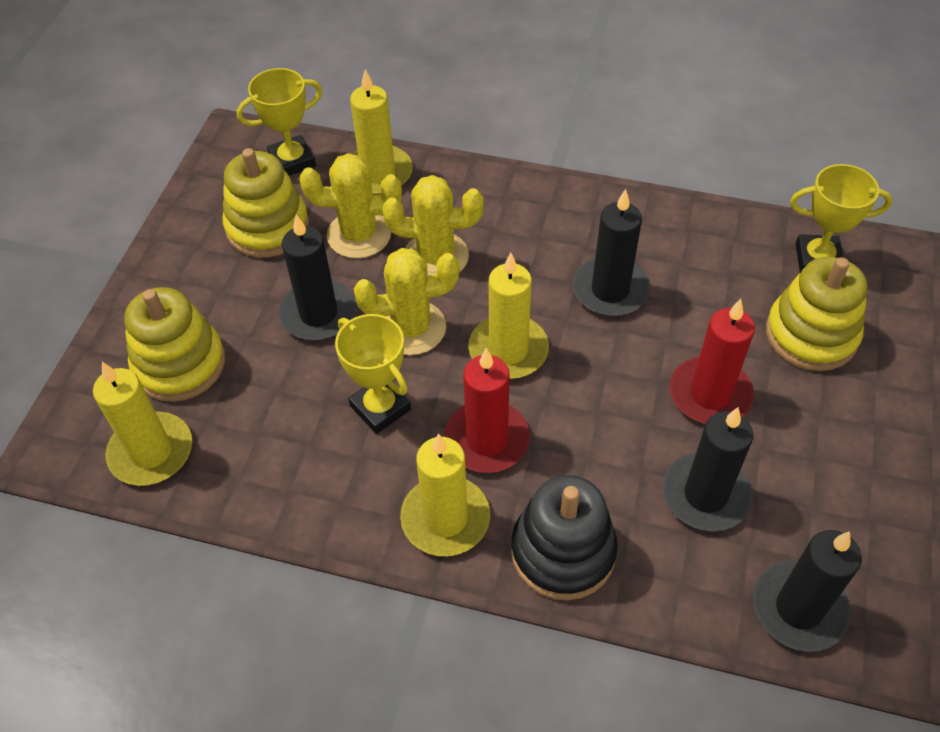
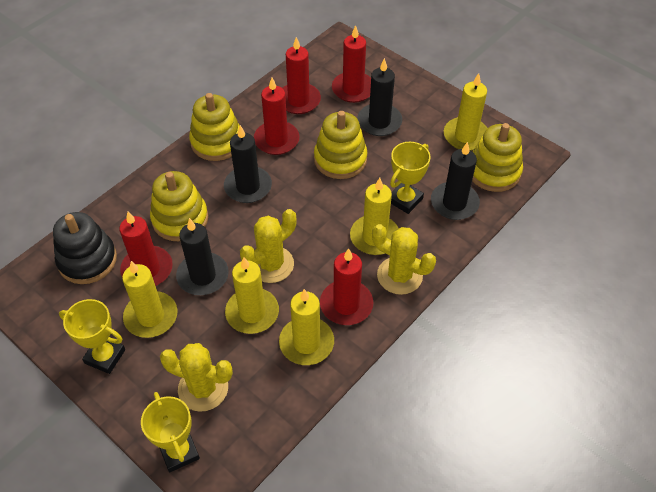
red candle: [444,348,530,473] [670,299,755,424] = 2 -> [119,212,173,286] [254,78,300,155] [282,37,321,114] [320,248,373,325] [332,25,371,103] = 5
yellow candle: [93,362,192,486] [350,70,413,195] [400,434,490,556] [468,253,549,379] = 4 -> [122,261,178,338] [225,257,279,334] [279,289,334,365] [350,178,399,255] [444,73,488,151] = 5
yellow stacking toy: [124,287,225,402] [223,148,309,258] [766,257,868,371] = 3 -> [150,171,208,241] [189,93,240,161] [314,111,367,179] [472,123,523,192] = 4

